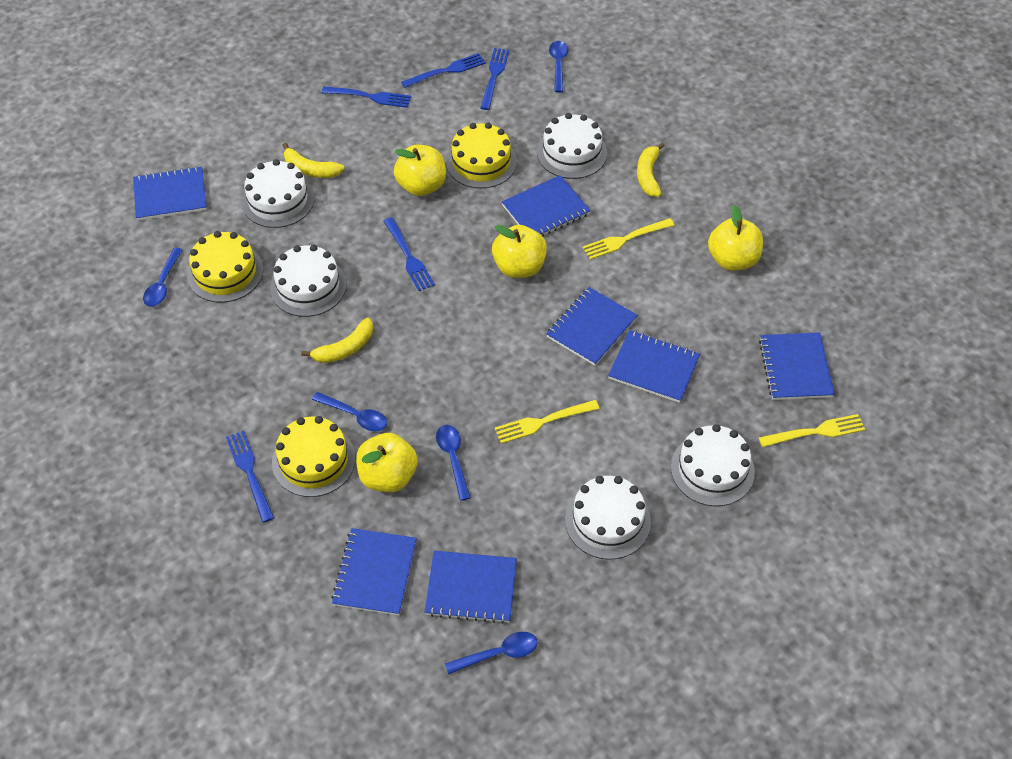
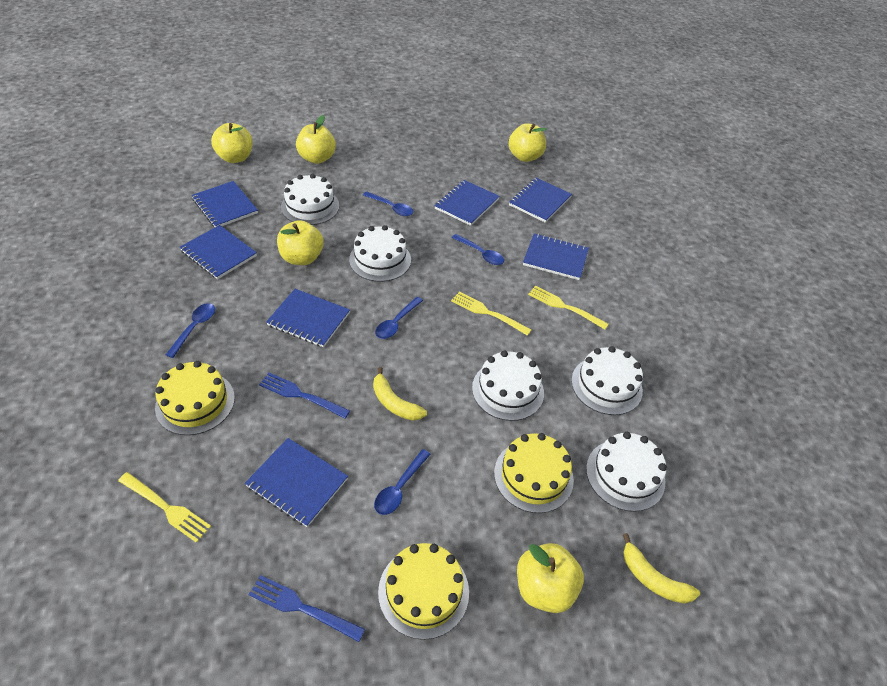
blue fork: [226,430,274,523] [322,86,411,108] [384,217,435,291] [401,53,486,88] [480,48,509,110] = 5 -> [249,575,365,642] [259,373,350,418] = 2
yellow apple: [356,433,418,492] [394,145,446,196] [492,225,547,278] [708,205,763,271] = 4 -> [211,123,253,163] [277,220,324,265] [296,115,336,164] [509,123,547,162] [517,543,584,613] = 5
yellow banana: [283,143,344,178] [301,318,373,363] [637,142,665,197] = 3 -> [373,367,427,421] [623,533,700,604] = 2

